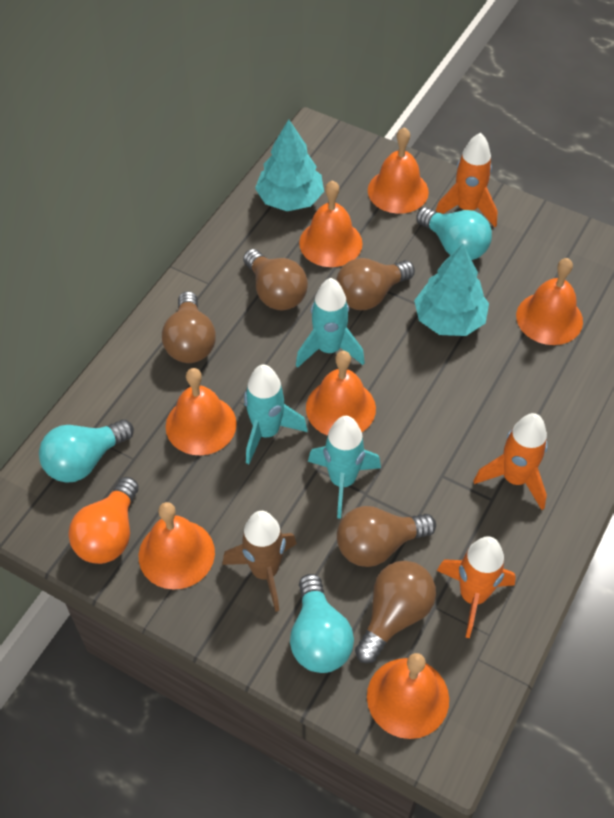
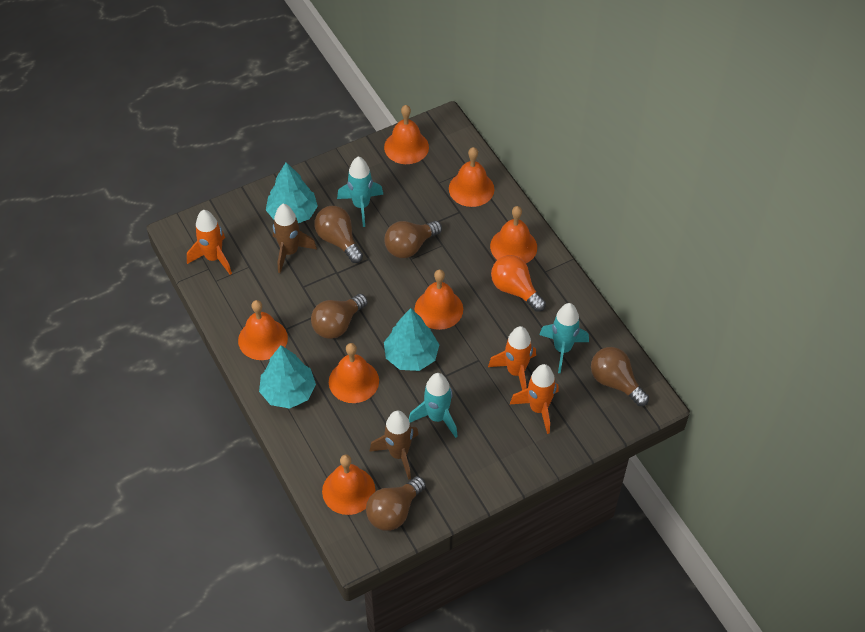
brown rocket: [222,511,297,612] = 1 -> [273,204,317,273] [369,411,419,480] = 2
turquoise light bulb: [39,419,134,483] [290,574,354,673] [416,207,492,260] = 3 -> none = 0
turquoise tree: [255,119,324,211] [414,244,489,336] = 2 -> [259,345,316,409] [266,162,318,223] [384,308,439,371] = 3

